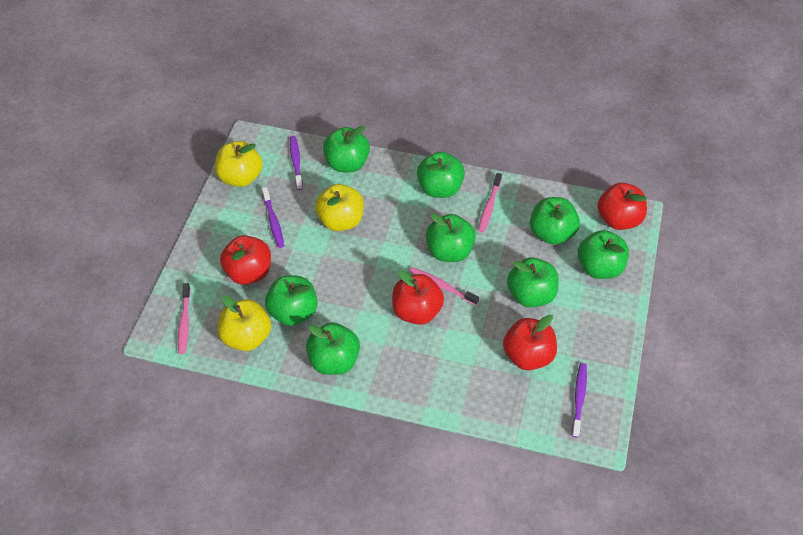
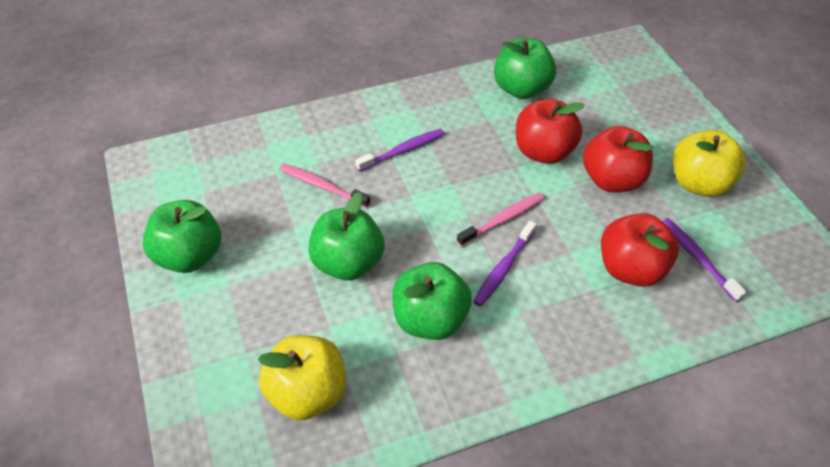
green apple: [265,275,318,326] [306,323,360,375] [323,126,370,172] [417,152,465,198] [426,213,476,262] [507,258,559,307] [530,197,580,245] [578,230,629,279] = 8 -> [143,200,221,273] [308,192,385,281] [392,262,472,340] [494,38,556,99] = 4
pink toothbrush: [178,283,191,354] [409,267,479,305] [478,173,502,233] = 3 -> [280,164,371,208] [457,192,544,247] = 2
red apple: [220,235,271,285] [392,270,444,325] [503,315,557,370] [597,183,647,230] = 4 -> [516,99,585,164] [583,126,653,192] [601,213,679,287] = 3
yellow apple: [215,141,263,187] [218,296,271,351] [315,184,364,231] = 3 -> [258,335,346,420] [673,130,746,197] = 2

